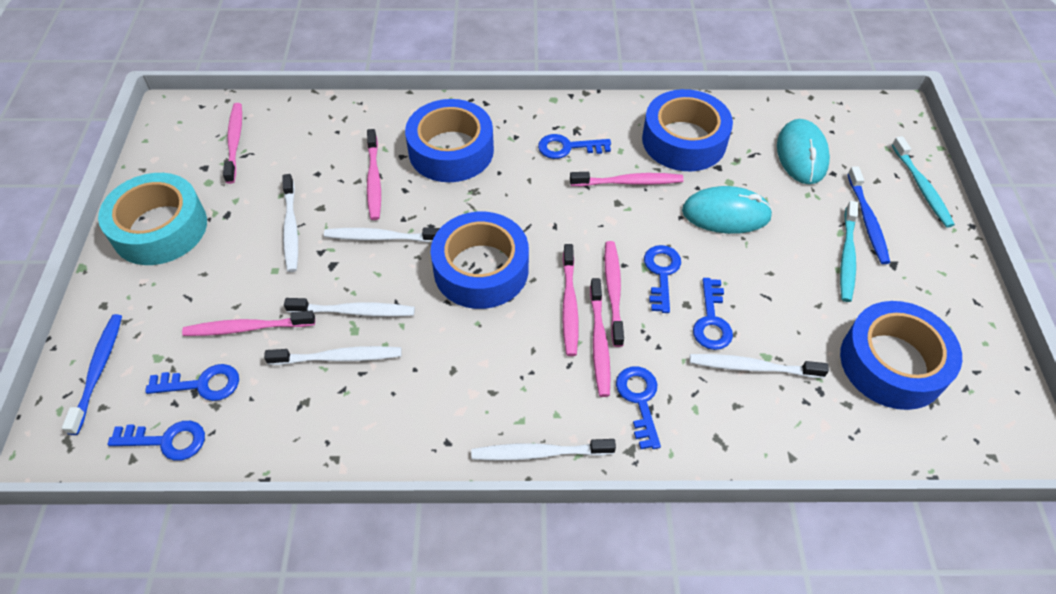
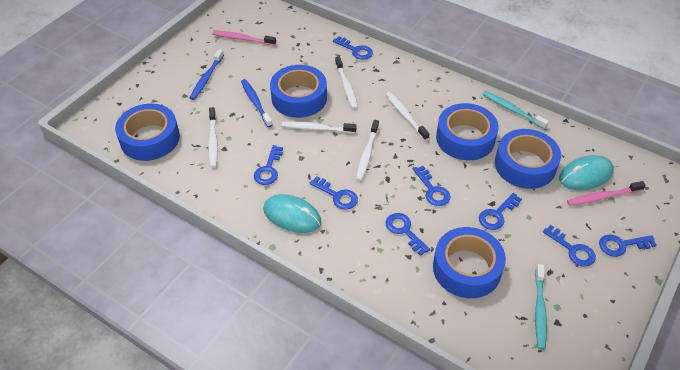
blue key: [108,421,205,461] [145,364,239,401] [538,134,611,159] [616,366,661,449] [644,245,681,313] [693,278,733,350] = 6 -> [254,145,283,185] [310,176,358,210] [333,36,373,60] [386,213,430,256] [413,166,451,206] [479,193,522,230] [543,225,596,267] [599,235,657,257] = 8
blue tape: [405,99,494,182] [431,212,529,309] [642,89,733,171] [840,301,962,410] = 4 -> [115,104,180,161] [270,65,327,118] [433,227,506,298] [436,103,499,160] [495,129,561,189] = 5
pink toothbrush: [182,310,315,336] [223,103,242,184] [367,129,381,220] [562,244,579,356] [570,172,684,186] [590,278,611,397] [604,241,624,347] = 7 -> [212,30,276,46] [567,181,646,206] = 2
turquoise tape: [98,173,207,265] = 1 -> none = 0
white toothbrush: [264,346,402,365] [282,174,298,272] [284,298,415,317] [324,228,440,243] [471,439,616,461] [690,354,829,378] = 6 -> [208,107,218,168] [282,121,357,133] [335,57,358,109] [356,120,379,181] [386,92,429,141] = 5

